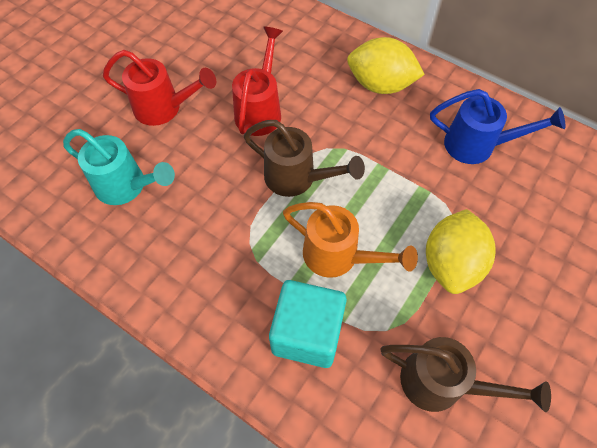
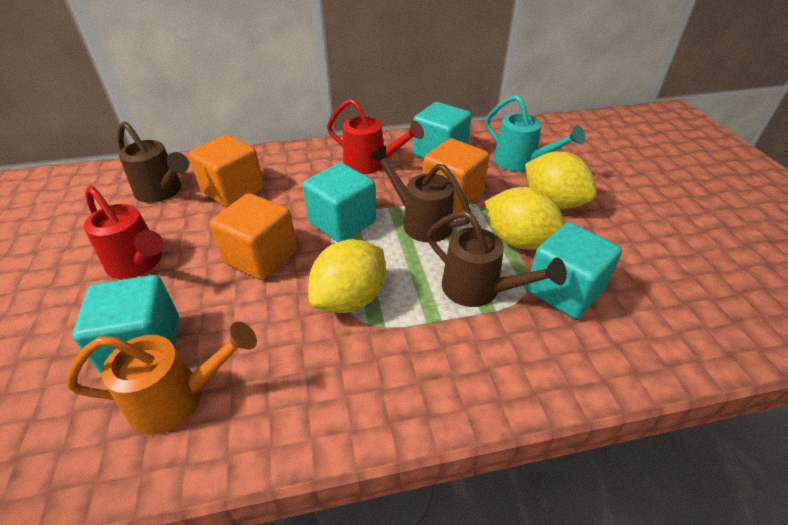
blue watering can: [430,89,565,164] = 1 -> none = 0
brown watering can: [244,120,365,197] [380,337,551,412] = 2 -> [118,121,189,203] [369,145,471,242] [427,210,567,307] = 3
orange cube: none = 0 -> [188,135,264,207] [210,193,297,280] [422,138,489,212] = 3
turquoise cube: [269,280,347,368] = 1 -> [73,275,179,374] [303,163,376,242] [412,102,471,158] [526,222,622,319] = 4
yellow lemon: [347,37,425,94] [426,209,496,294] = 2 -> [308,239,386,313] [484,187,565,250] [525,151,597,209] = 3

